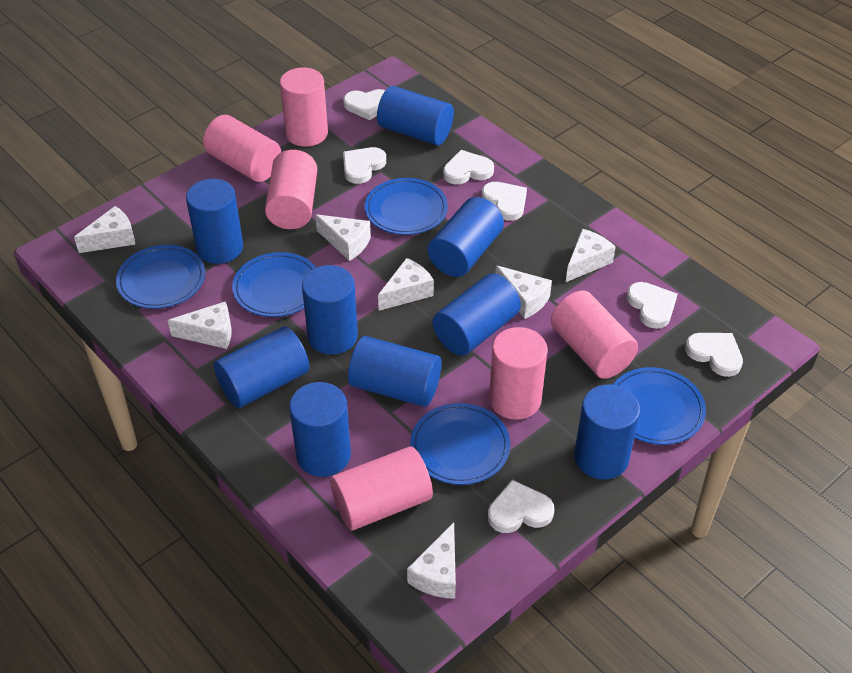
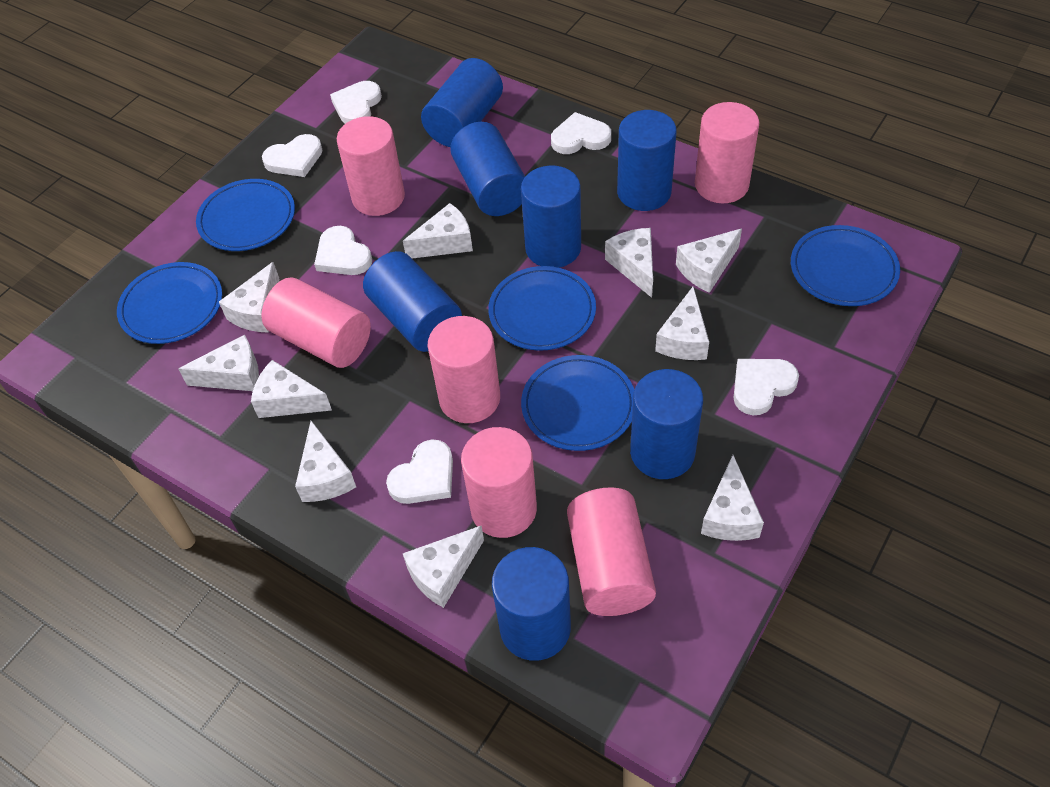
blue cylinder: [186,179,243,264] [214,326,310,408] [289,382,351,477] [302,265,358,355] [348,336,441,407] [377,86,454,145] [428,197,504,277] [433,273,521,356] [574,384,640,480] = 9 -> [363,251,462,352] [421,58,503,147] [450,122,525,216] [492,547,571,661] [521,166,581,268] [617,110,677,211] [630,369,703,479] = 7
white cheese: [74,206,136,253] [168,302,232,349] [315,214,371,261] [378,258,434,311] [407,522,456,599] [495,265,552,319] [566,229,616,282] = 7 -> [178,335,259,391] [219,262,280,333] [251,360,332,418] [295,421,356,502] [403,203,473,258] [403,526,484,608] [605,228,653,298] [655,287,709,360] [676,229,742,293] [701,455,764,541] = 10
white heart: [343,89,385,120] [343,147,386,184] [443,150,494,184] [482,182,527,221] [488,480,554,533] [627,282,677,329] [685,333,743,377] = 7 -> [262,134,323,177] [314,226,372,275] [330,81,382,124] [386,439,453,504] [551,112,611,154] [734,359,799,415] = 6

